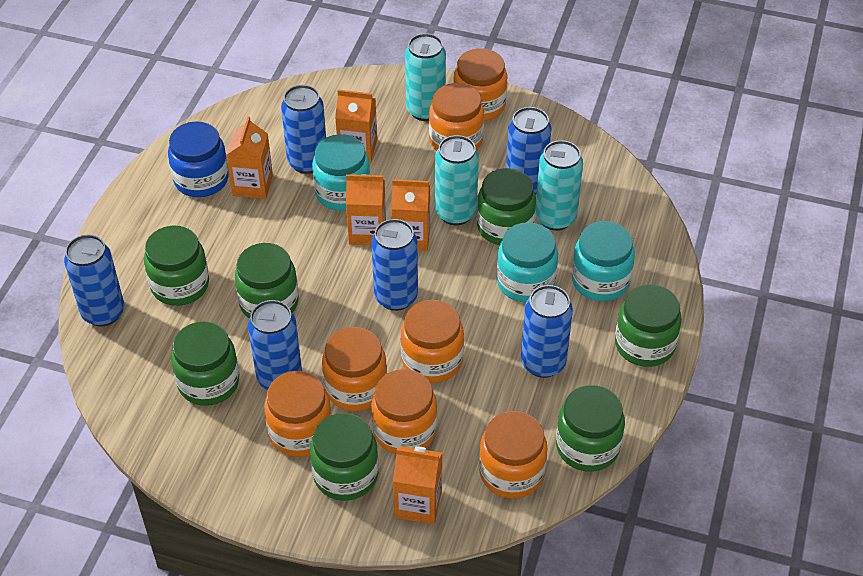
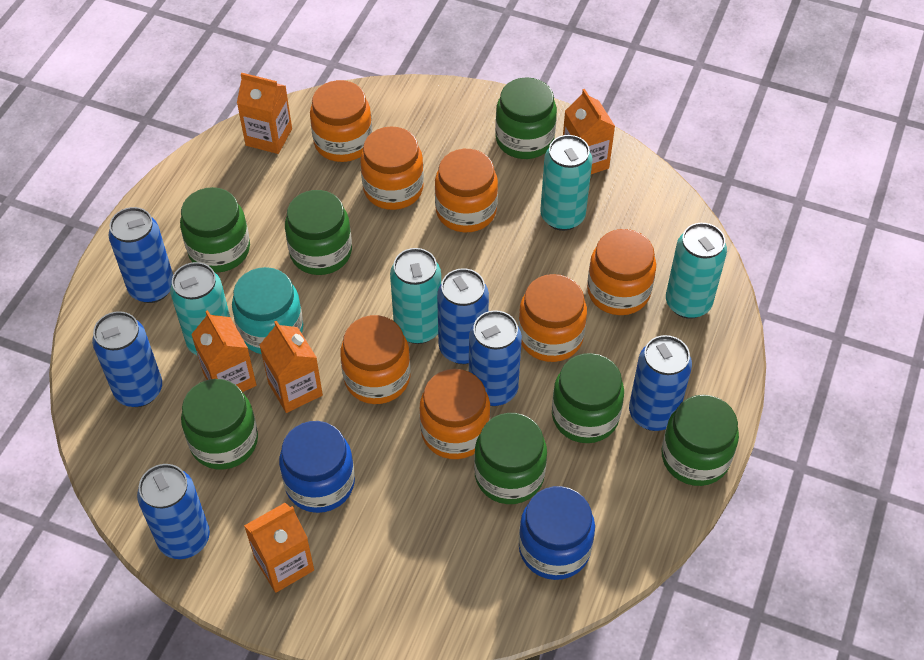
blue jar: [168,121,229,197] = 1 -> [279,421,355,513] [519,486,595,580] = 2
turquoise can: [405,33,446,121] [435,135,479,225] [535,140,583,231] = 3 -> [170,262,230,356] [390,248,441,344] [540,135,593,231] [666,223,727,319] = 4
turquoise jar: [312,134,370,211] [497,222,558,302] [572,221,635,301] = 3 -> [232,267,303,354] = 1

